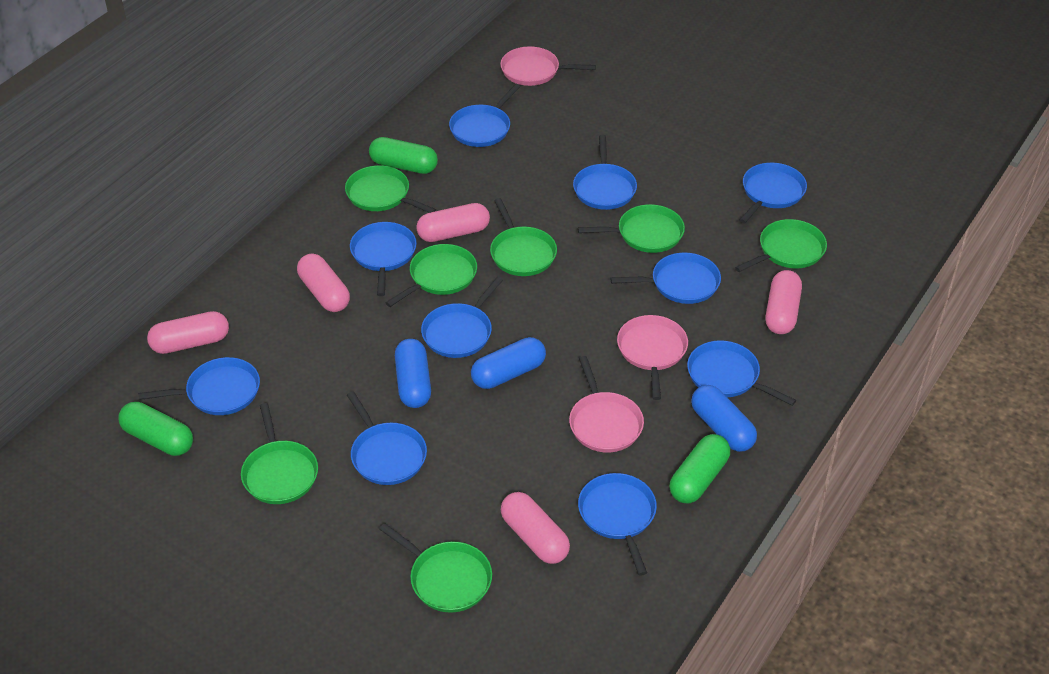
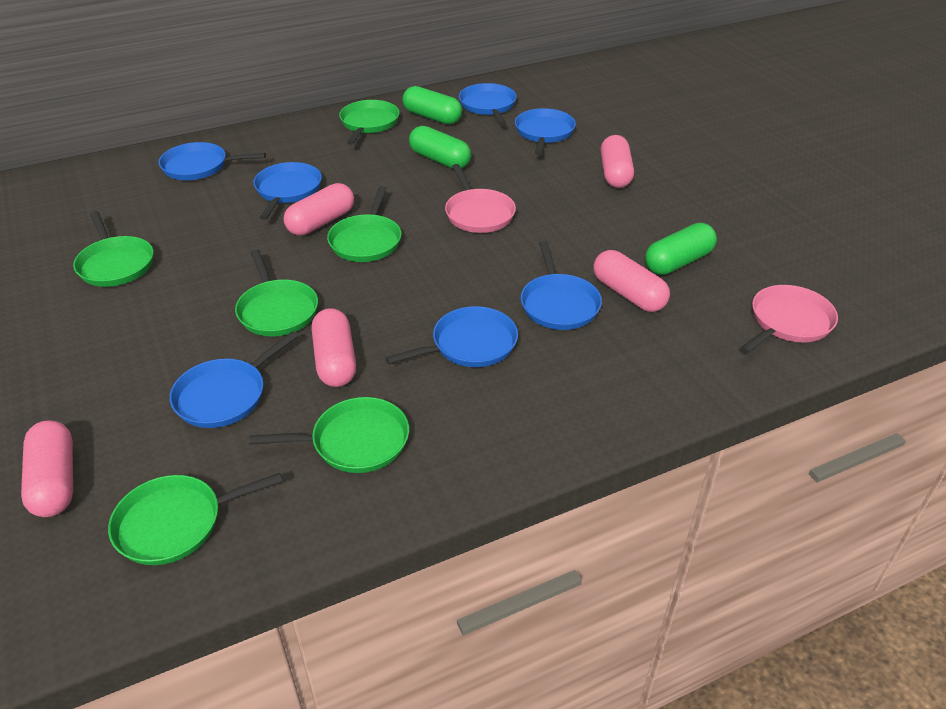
blue capsule: [395,339,431,408] [471,337,546,389] [691,385,757,452] = 3 -> none = 0
blue pan: [138,357,260,415] [347,391,427,485] [350,222,417,296] [421,277,503,358] [449,84,520,147] [573,135,637,210] [578,473,657,576] [610,253,721,304] [687,340,796,406] [739,163,807,223] = 10 -> [159,142,266,180] [170,331,298,428] [253,162,322,220] [385,306,518,367] [459,83,517,125] [515,108,576,155] [521,241,602,330] = 7
green pan: [241,403,318,504] [345,165,436,213] [379,523,492,613] [386,244,477,307] [490,198,557,276] [578,204,685,253] [735,219,827,272] = 7 -> [73,211,154,287] [108,473,283,565] [235,249,318,336] [249,397,409,473] [327,186,401,262] [339,100,399,145] = 6
pink pan: [500,46,596,86] [569,356,644,452] [617,315,688,400] = 3 -> [445,164,516,233] [741,285,838,353] = 2

